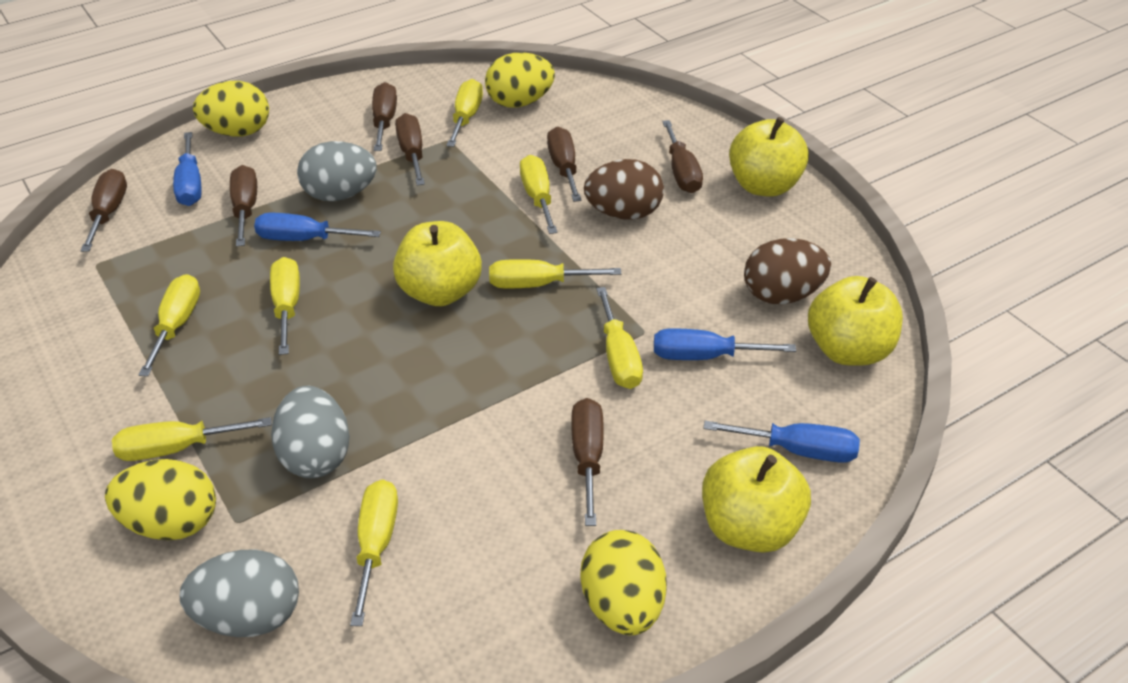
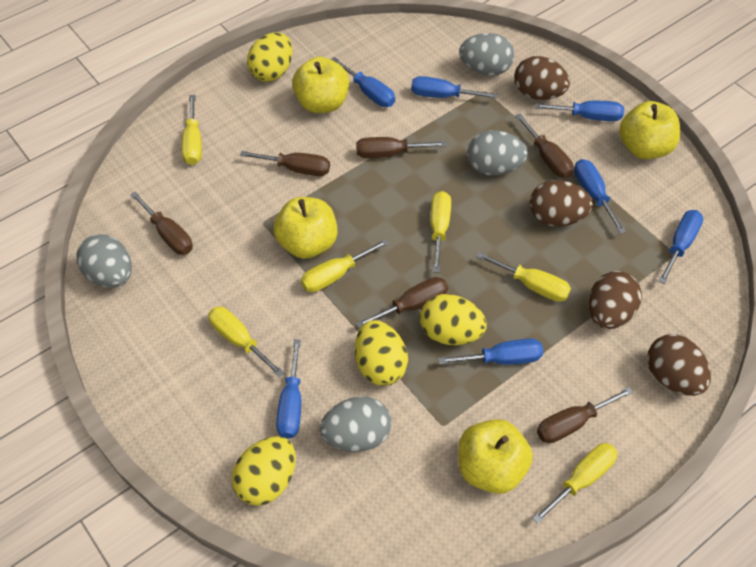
blue screwdriver: [173,132,202,206] [254,213,381,241] [654,328,796,360] [703,421,860,463] = 4 -> [276,339,301,439] [331,57,395,107] [411,76,498,99] [438,338,543,365] [535,101,624,121] [574,159,626,234] [658,210,704,284] = 7
brown egg: [584,159,664,220] [744,238,831,304] = 2 -> [514,56,570,100] [529,180,593,227] [589,271,642,329] [647,334,711,396] = 4
brown screwdriver: [80,169,127,252] [230,165,257,247] [372,82,397,151] [395,113,425,186] [547,127,582,202] [571,398,604,526] [662,120,703,193] = 7 -> [130,191,193,255] [240,151,330,176] [355,277,448,329] [356,137,447,158] [515,114,574,178] [537,387,633,443] = 6
grey egg: [180,550,299,637] [271,386,350,478] [297,141,377,201] = 3 -> [76,234,132,288] [320,396,391,452] [459,33,514,76] [467,130,528,175] = 4
yellow screwdriver: [112,417,272,461] [139,274,200,376] [270,257,300,355] [350,479,398,626] [446,79,483,147] [489,259,621,289] [520,155,558,234] [596,287,643,389] = 8 -> [182,95,202,165] [208,307,285,378] [301,239,389,292] [431,191,451,273] [476,252,571,302] [532,443,617,524] = 6

